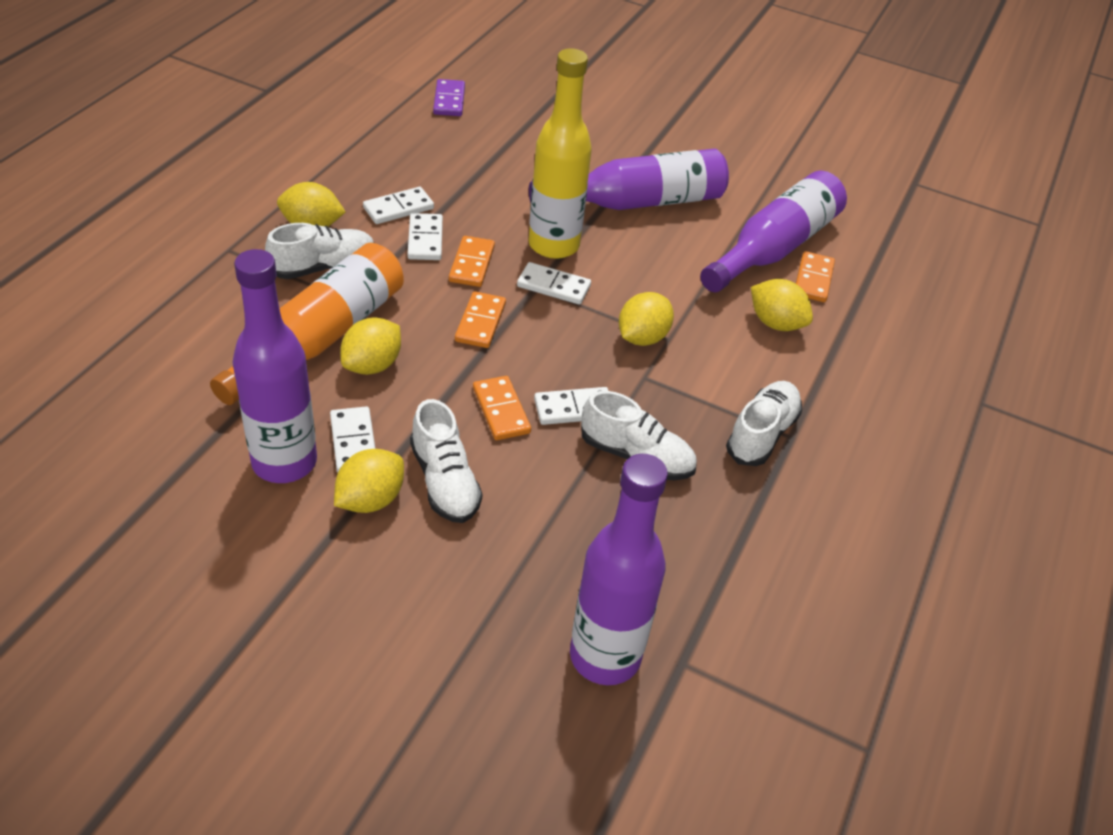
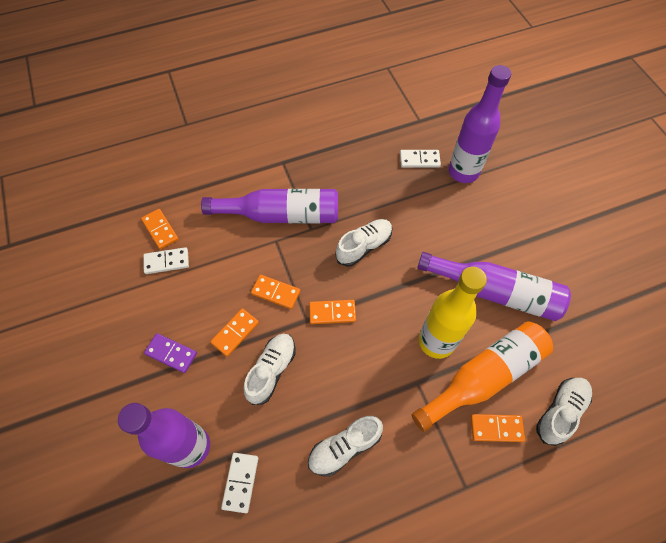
orange domino: [449,236,495,287] [455,291,506,348] [473,376,531,440] [796,251,835,302] = 4 -> [141,209,179,250] [210,308,259,357] [251,275,300,309] [309,300,356,324] [471,414,525,442] = 5
white domino: [330,406,376,473] [363,187,434,224] [408,213,443,260] [517,262,591,305] [534,387,608,425] = 5 -> [143,247,189,274] [221,453,259,513] [400,150,441,168] = 3
yellow lemon: [277,182,346,227] [334,449,404,513] [340,317,401,375] [619,292,674,346] [751,279,813,331] = 5 -> none = 0

